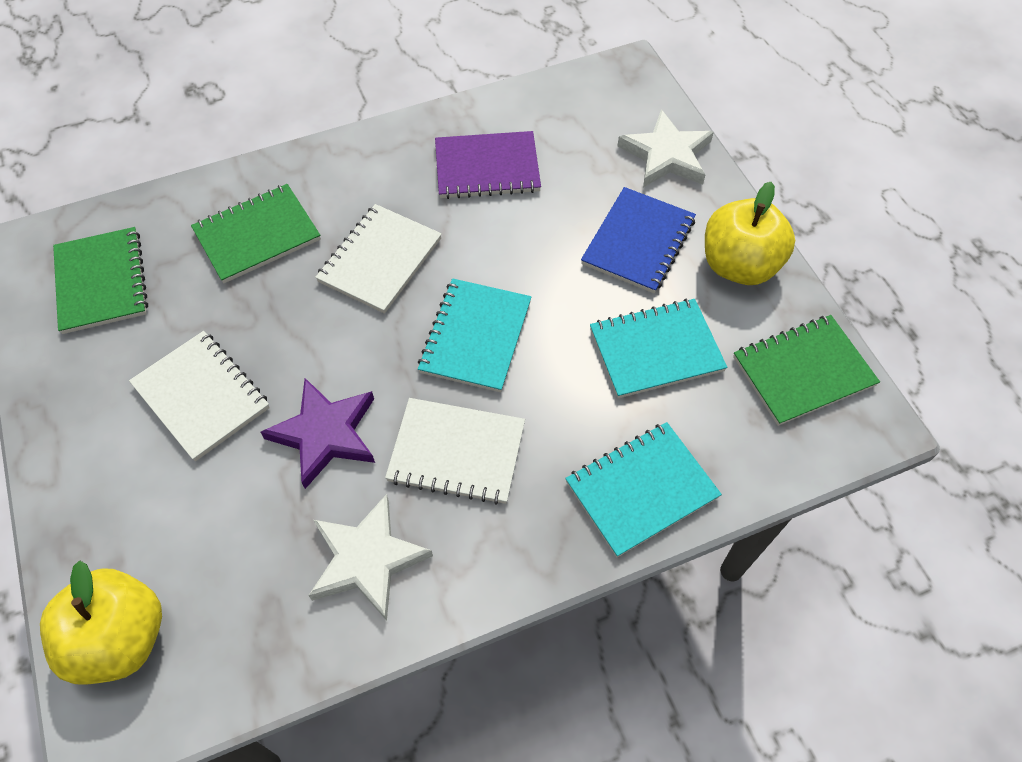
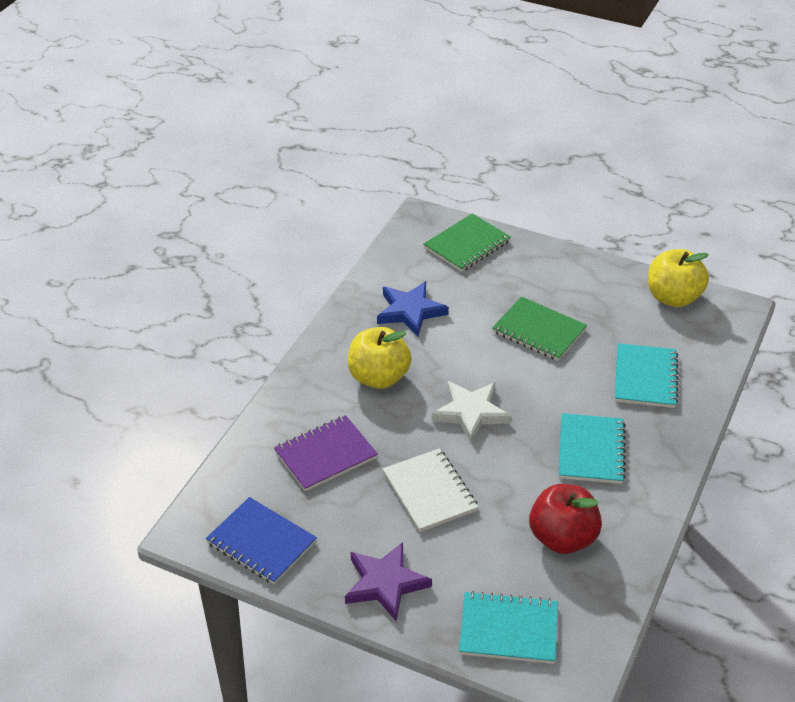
blue star: none = 0 -> [377,281,449,336] = 1
green notebook: [53,227,148,334] [191,184,321,283] [733,315,880,426] = 3 -> [423,213,511,272] [492,297,587,361] = 2
red apple: none = 0 -> [529,484,602,554] = 1
white notebook: [129,331,270,461] [315,204,442,314] [385,398,525,505] = 3 -> [383,448,478,532] = 1
white star: [308,494,433,621] [618,110,714,187] = 2 -> [431,381,511,443] = 1

